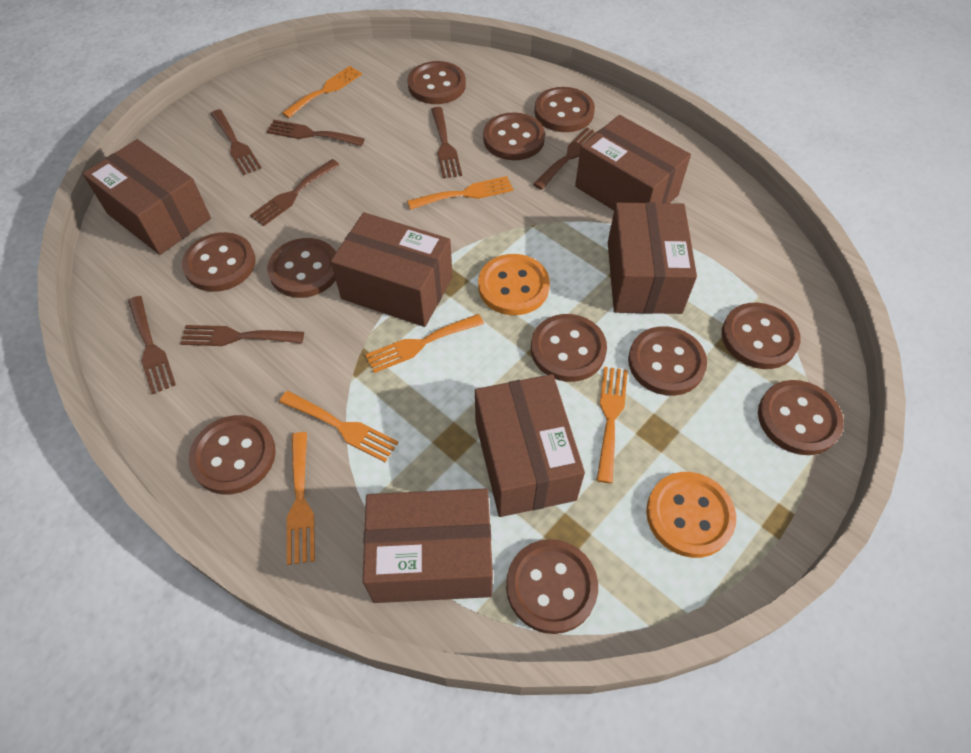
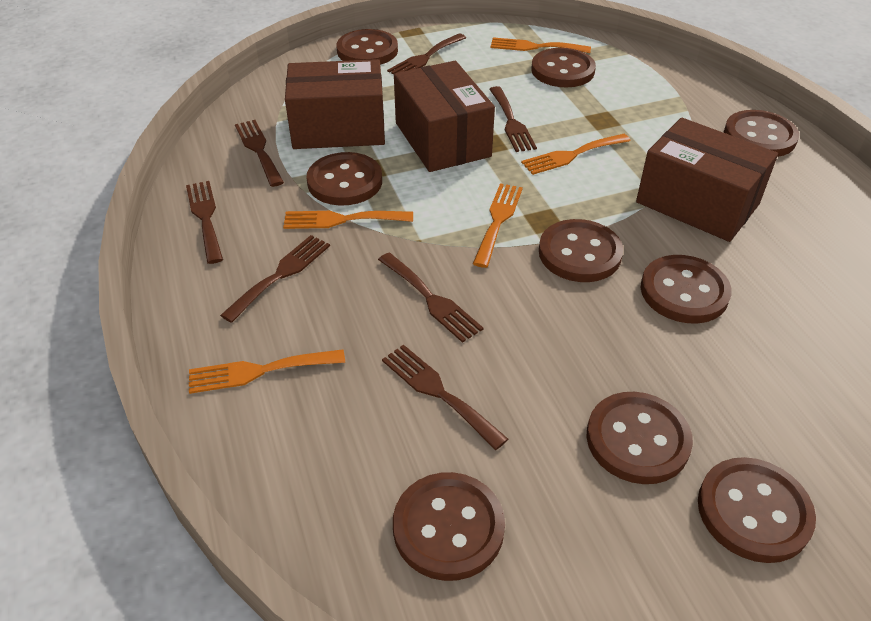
brown box: [83,139,211,255] [331,212,453,327] [363,488,493,603] [475,374,585,517] [575,115,691,210] [608,202,697,314] = 6 -> [285,59,385,149] [394,61,495,172] [636,118,778,242] = 3
brown button: [182,232,256,292] [189,415,276,494] [267,238,336,298] [407,61,466,104] [483,112,545,160] [506,539,598,634] [531,314,607,382] [534,87,595,132] [628,326,707,396] [722,303,801,369] [758,380,844,455] = 11 -> [307,152,382,206] [336,29,398,65] [393,472,505,581] [531,48,596,87] [539,219,623,282] [586,392,693,484] [641,255,732,324] [698,457,816,563] [724,110,799,157] = 9
orange button: [478,254,550,315] [646,472,736,558] = 2 -> none = 0
orange fork: [279,391,399,462] [282,66,362,118] [287,432,315,565] [365,314,484,373] [407,176,513,210] [597,367,628,483] = 6 -> [189,349,345,394] [283,211,413,229] [473,183,523,268] [491,37,591,53] [521,134,630,175] = 5

